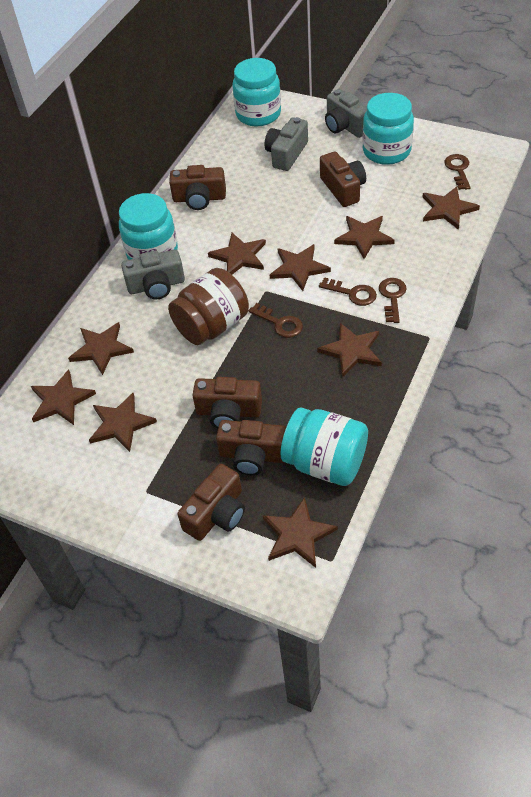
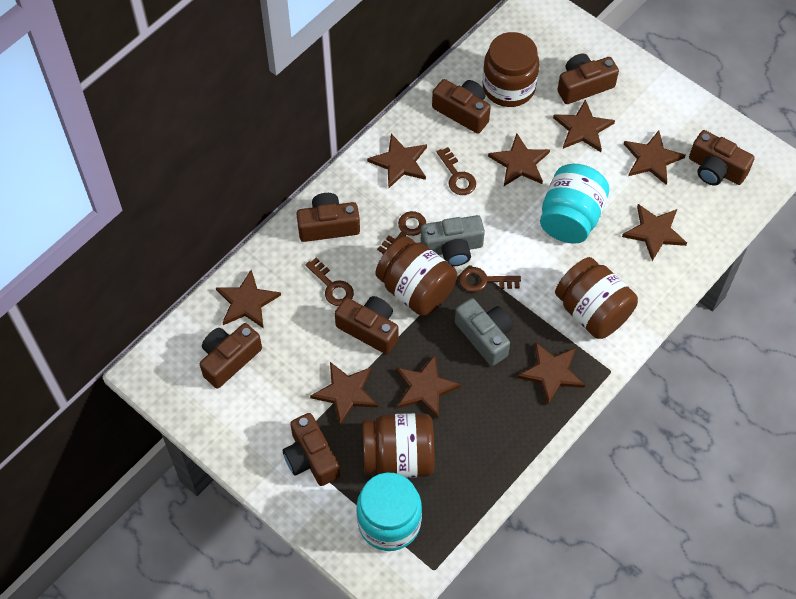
brown camera: [169,165,226,210] [178,464,245,541] [192,377,262,429] [216,420,286,475] [320,152,366,207] = 5 -> [200,323,262,389] [283,413,340,486] [296,193,360,242] [335,296,398,354] [432,79,491,133] [557,53,619,104] [689,130,755,185] = 7
brown jar: [168,268,249,345] = 1 -> [363,413,434,478] [375,236,457,316] [482,32,539,107] [555,257,638,339] = 4
grey camera: [121,249,185,299] [264,117,308,171] [325,89,367,138] = 3 -> [421,215,485,266] [455,298,513,366] = 2
turquoise jar: [119,193,178,260] [233,58,281,126] [280,407,368,486] [362,93,414,165] = 4 -> [356,473,422,551] [540,164,609,244] = 2

